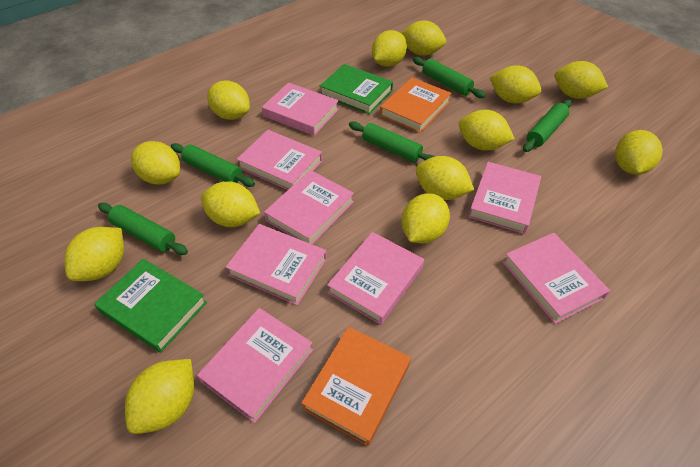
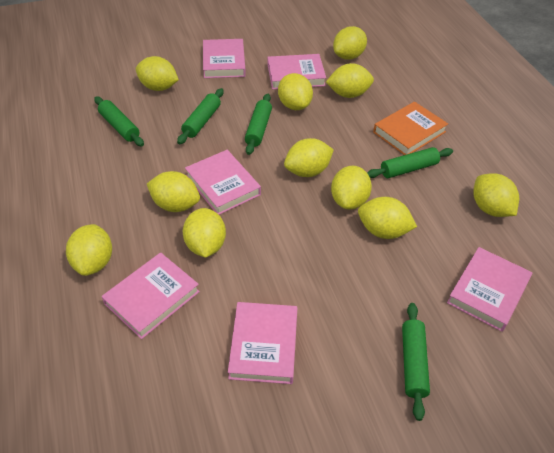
green book: [94,258,207,353] [320,64,393,114] = 2 -> none = 0
orange book: [302,327,411,446] [380,77,451,133] = 2 -> [373,101,448,155] = 1
pink book: [197,308,313,423] [226,224,327,305] [237,130,322,190] [262,82,339,136] [264,170,354,245] [327,232,424,325] [468,162,541,234] [503,233,610,324] = 8 -> [102,252,200,339] [185,150,261,215] [203,39,246,78] [228,302,297,384] [268,54,326,89] [447,247,532,332] = 6
yellow lemon: [65,227,124,281] [125,359,194,434] [131,141,180,184] [201,182,260,227] [207,81,250,120] [372,30,407,67] [401,20,446,56] [402,193,450,243] [416,156,474,200] [459,110,515,150] [490,65,541,103] [555,61,608,99] [615,130,663,175] = 13 -> [66,224,112,276] [136,56,179,91] [147,171,200,212] [183,208,226,258] [278,73,313,110] [284,138,334,177] [326,63,374,98] [331,166,372,210] [333,26,367,60] [358,197,417,239] [473,173,519,217] = 11

